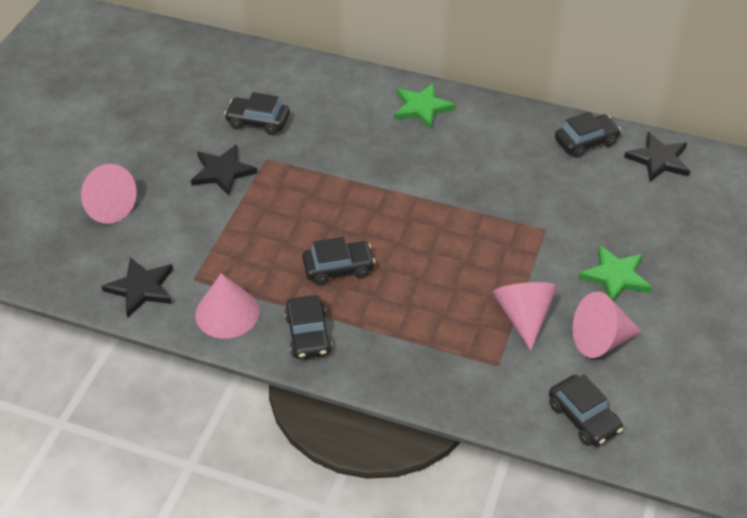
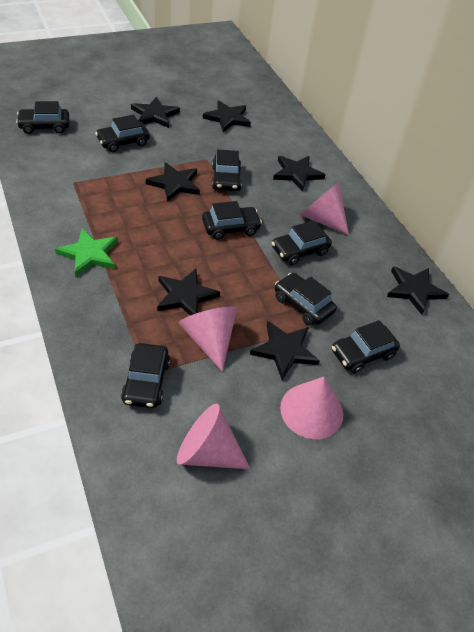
black car: [224,92,290,135] [285,295,332,359] [302,237,375,285] [549,374,623,446] [555,112,621,158] = 5 -> [16,101,69,134] [95,115,150,152] [121,343,170,408] [202,201,262,240] [212,149,242,191] [272,220,332,265] [275,273,337,326] [332,320,400,373] = 8
black star: [101,257,173,318] [191,145,257,196] [624,132,690,182] = 3 -> [131,96,180,128] [146,162,200,202] [157,269,220,315] [203,100,251,132] [250,321,320,380] [273,156,326,192] [387,266,449,315] = 7
green star: [394,83,456,129] [578,245,652,301] = 2 -> [55,229,118,277] = 1

